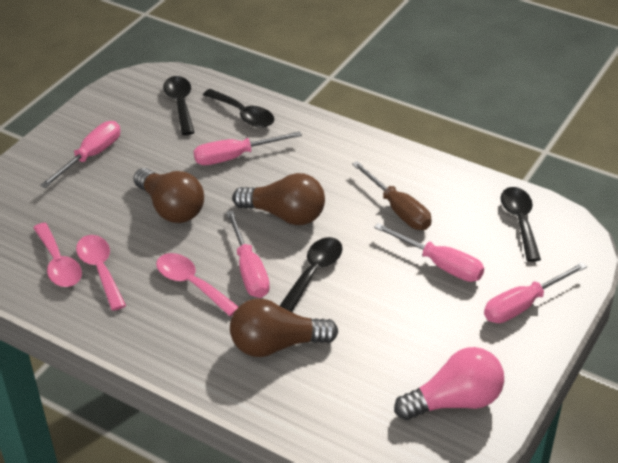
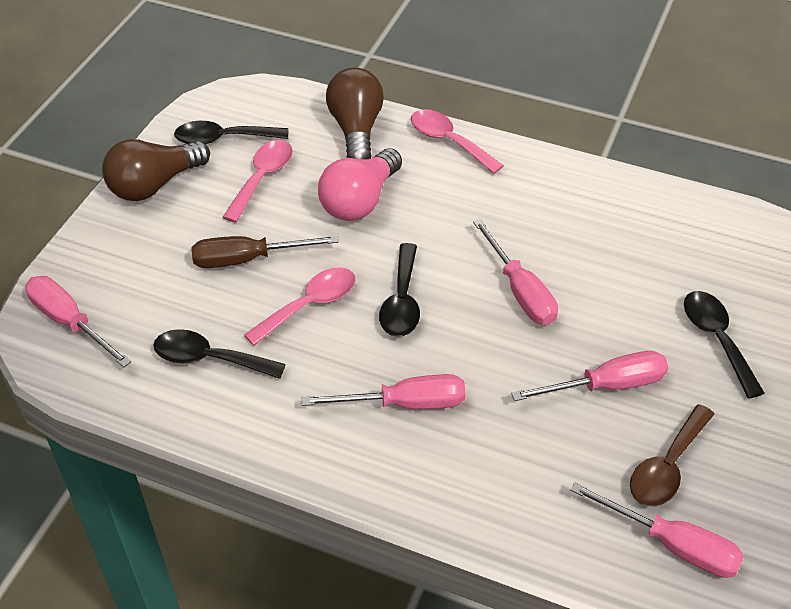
brown light bulb: [133,168,204,223] [230,299,338,357] [232,173,325,225] = 3 -> [102,139,210,201] [326,68,384,159] = 2
brown spoon: none = 0 -> [630,404,715,506] = 1

